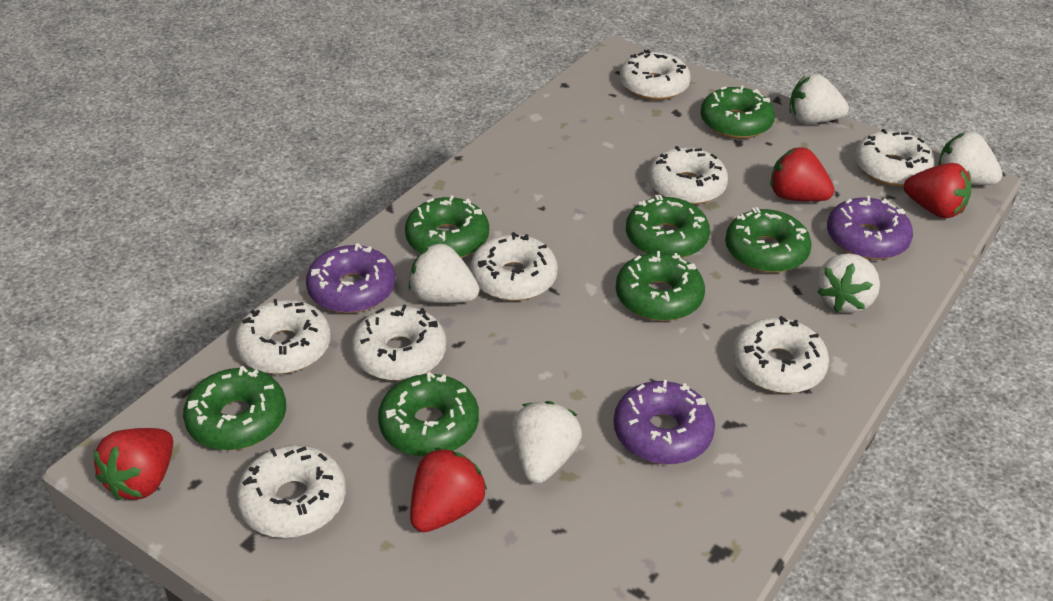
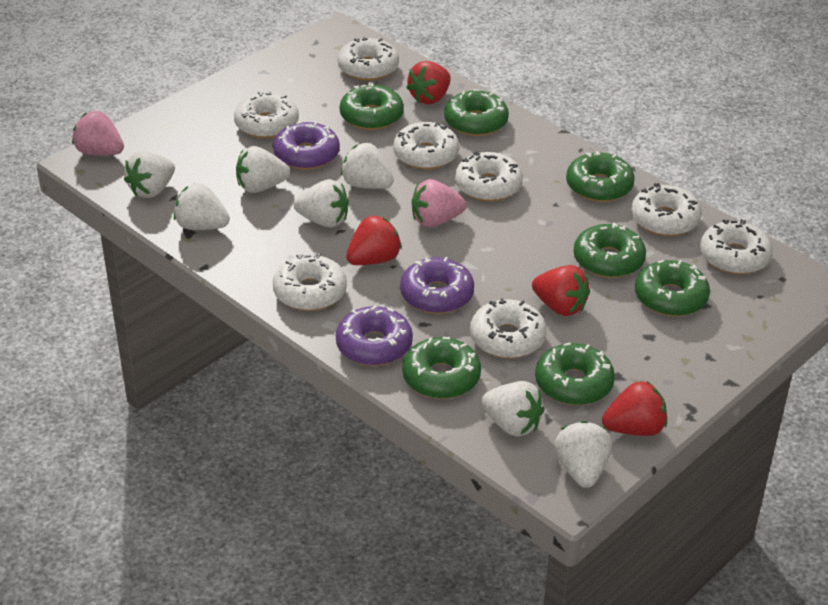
pink strawberry: none = 0 -> [72,111,124,156] [411,179,466,227] = 2
white strawberry: [409,243,480,303] [512,401,582,484] [789,74,849,124] [817,253,880,313] [938,132,1003,185] = 5 -> [124,151,175,198] [174,183,230,230] [236,146,290,193] [294,179,349,228] [341,143,394,189] [481,381,544,437] [554,421,612,488] = 7

